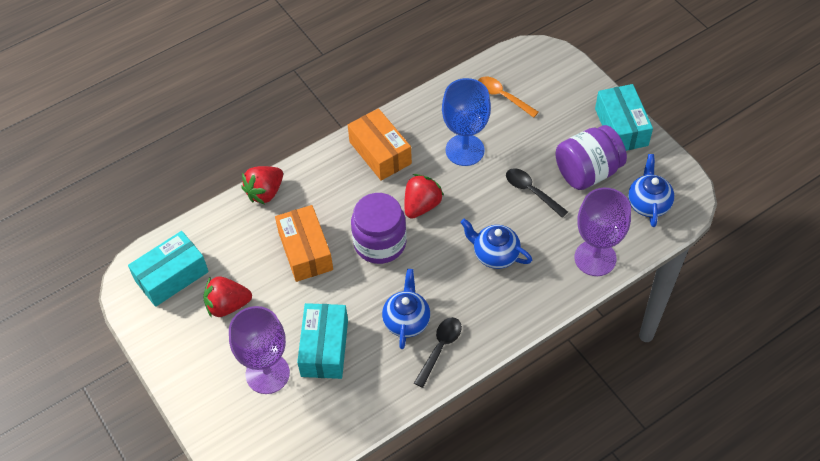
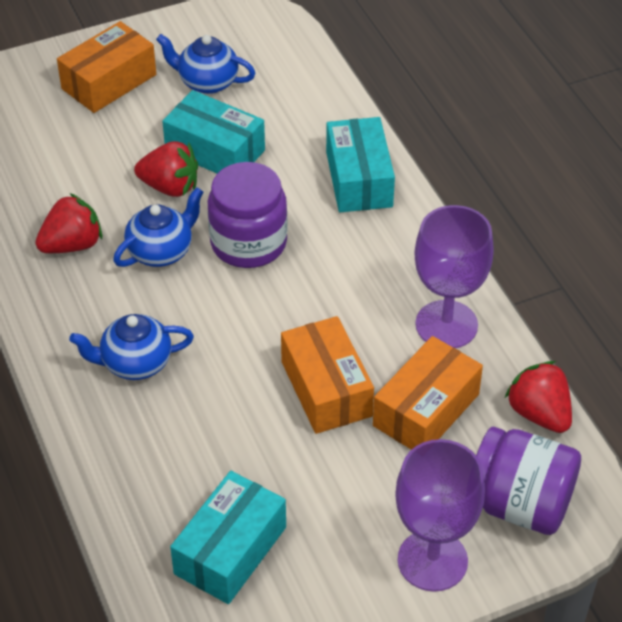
black spoon: [414,317,462,388] [506,168,568,218] = 2 -> none = 0
blue goblet: [442,78,491,166] = 1 -> none = 0
orange box: [275,205,333,282] [348,108,412,181] = 2 -> [57,21,156,113] [281,316,374,434] [373,336,483,450] = 3
orange spoon: [478,77,539,118] = 1 -> none = 0

